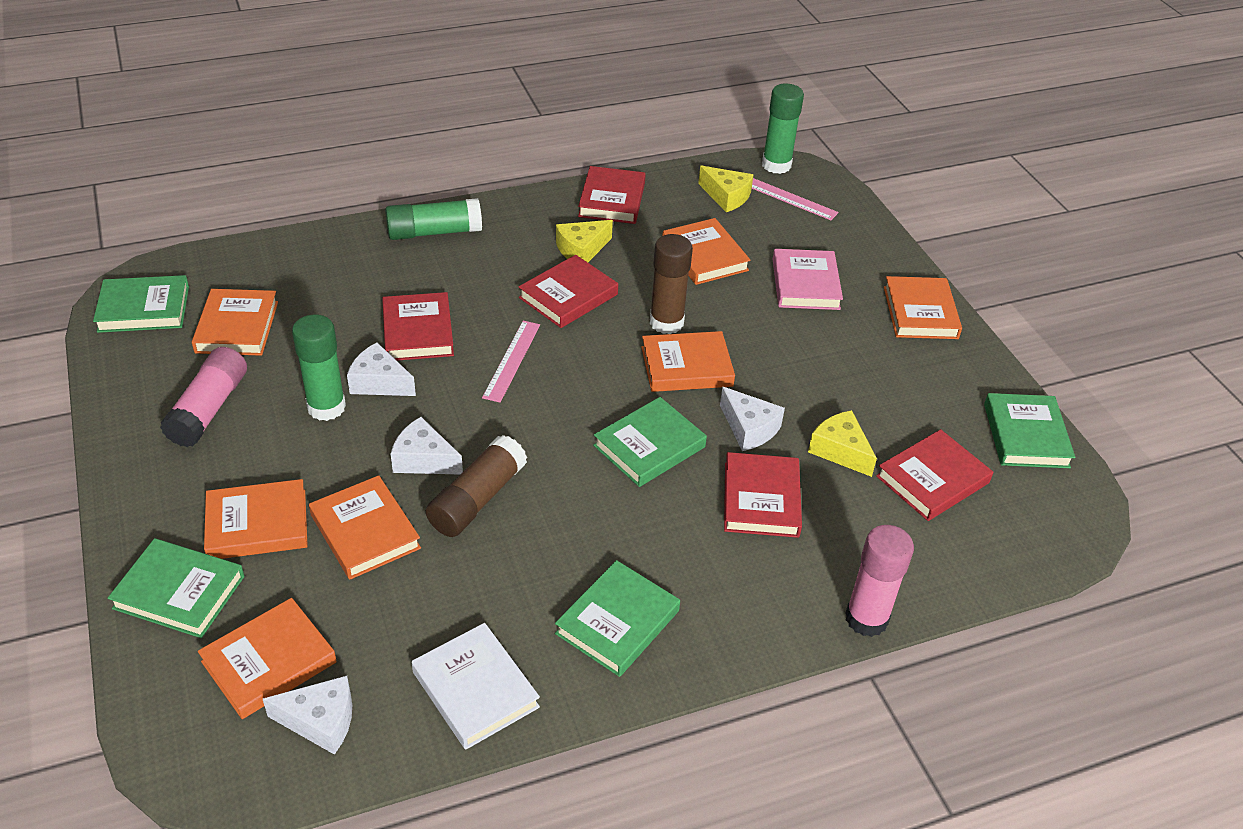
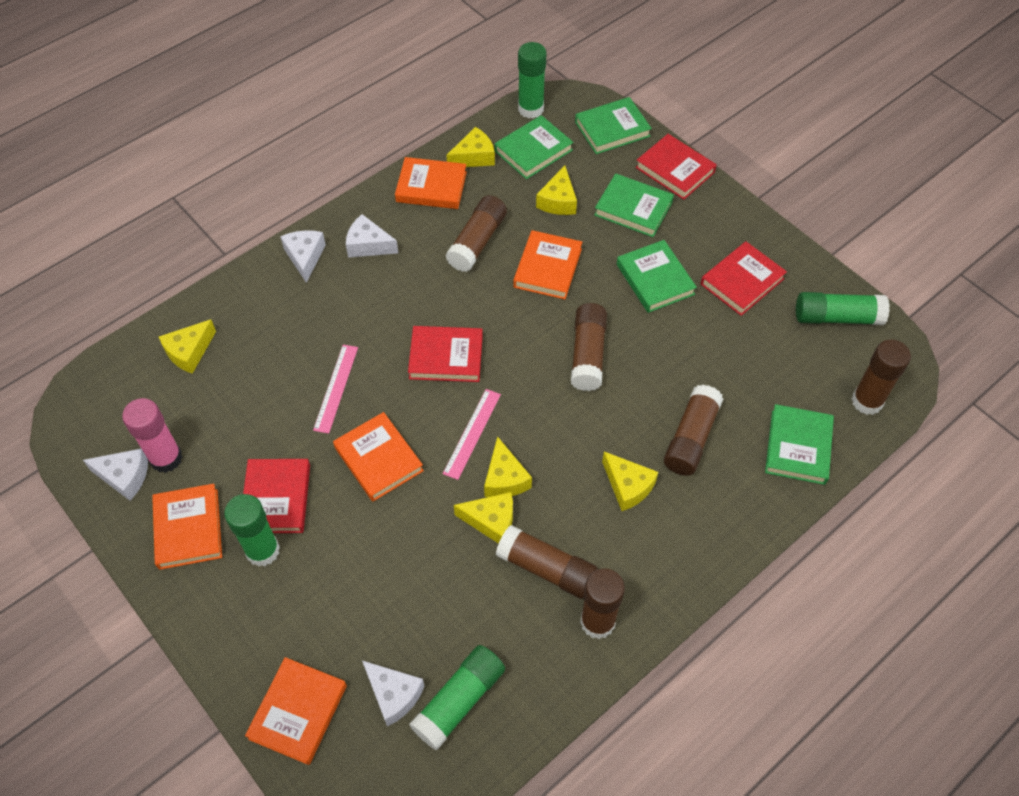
brown glue stick: [426,435,527,537] [650,234,693,334] = 2 -> [445,195,507,272] [496,525,598,599] [571,303,607,391] [580,568,625,639] [664,385,723,476] [852,340,911,415] = 6
green glue stick: [292,315,346,421] [385,198,482,240] [762,84,804,174] = 3 -> [224,494,280,567] [409,645,505,750] [518,42,547,119] [796,292,890,325] = 4
orange book: [192,289,278,356] [198,598,337,719] [204,479,308,559] [309,475,421,580] [641,331,735,392] [662,218,751,285] [884,276,962,339] = 7 -> [152,484,222,570] [245,657,347,765] [333,412,424,501] [395,157,467,209] [513,230,582,299] = 5
pink book: [773,249,843,310] = 1 -> none = 0
pink glue stick: [160,347,247,447] [845,525,914,637] = 2 -> [122,398,182,473] = 1
red book: [382,292,454,361] [519,255,618,328] [578,166,646,224] [724,452,802,538] [876,429,993,521] = 5 -> [243,459,310,533] [408,326,483,382] [635,134,717,200] [701,242,787,316] = 4
white book: [412,623,540,750] = 1 -> none = 0
yellow cheese: [556,220,613,262] [698,166,753,212] [808,410,877,477] = 3 -> [159,320,216,374] [447,127,495,167] [454,492,513,544] [484,436,532,497] [536,166,577,215] [602,452,658,511] = 6

